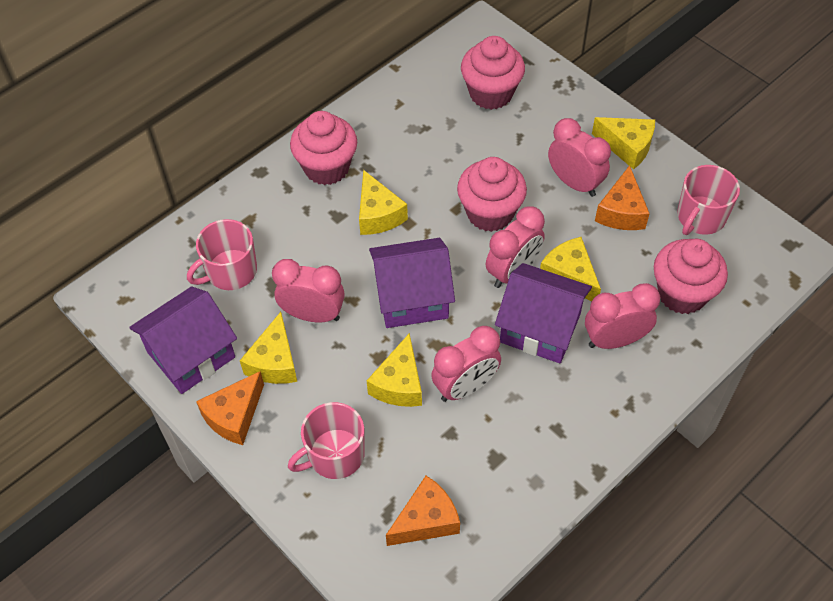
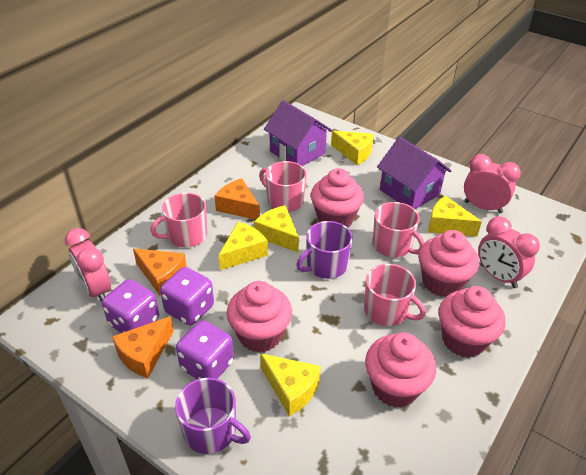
pink clock: [272,259,345,323] [431,326,501,402] [486,206,545,288] [548,118,611,197] [585,283,660,349] = 5 -> [65,228,111,302] [464,154,521,213] [478,216,540,288] = 3
pink cupcake: [290,111,357,185] [457,157,527,232] [461,36,525,110] [654,239,728,314] = 4 -> [227,281,292,353] [311,168,364,228] [365,332,436,407] [419,230,479,297] [439,286,506,358] = 5
pink mug: [187,219,257,290] [288,402,365,479] [677,165,740,235] = 3 -> [151,193,207,247] [259,161,307,212] [364,264,426,326] [373,202,424,257] = 4
purple dice: none = 0 -> [102,279,159,333] [160,267,214,325] [176,320,234,379] = 3
purple house: [129,286,237,394] [369,238,455,328] [495,263,592,363] = 3 -> [264,100,332,166] [377,137,451,209] = 2
purple mug: none = 0 -> [175,378,251,454] [296,221,353,279] = 2

